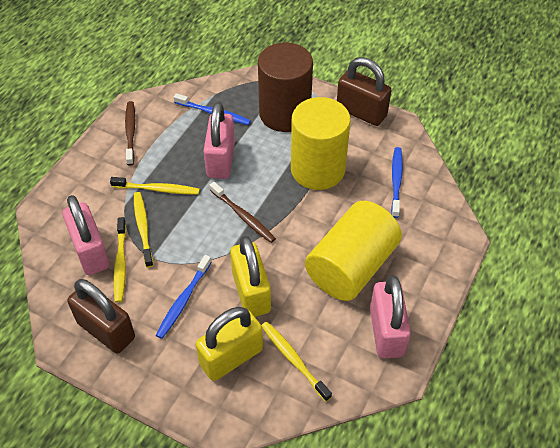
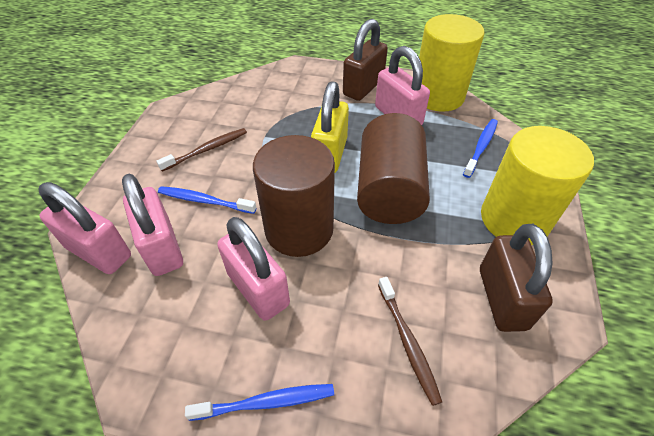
brown cylinder: [258,43,313,132] = 1 -> [253,135,335,257] [357,113,430,224] = 2
pink padlock: [63,195,110,275] [203,102,235,179] [370,276,411,359] = 3 -> [38,182,131,274] [122,174,183,276] [217,217,290,321] [375,46,430,125] = 4
yellow padlock: [196,307,263,381] [230,236,271,317] = 2 -> [311,81,349,173] = 1
yellow toothbrush: [110,177,200,195] [114,217,126,303] [134,192,153,268] [261,322,332,402] = 4 -> none = 0

